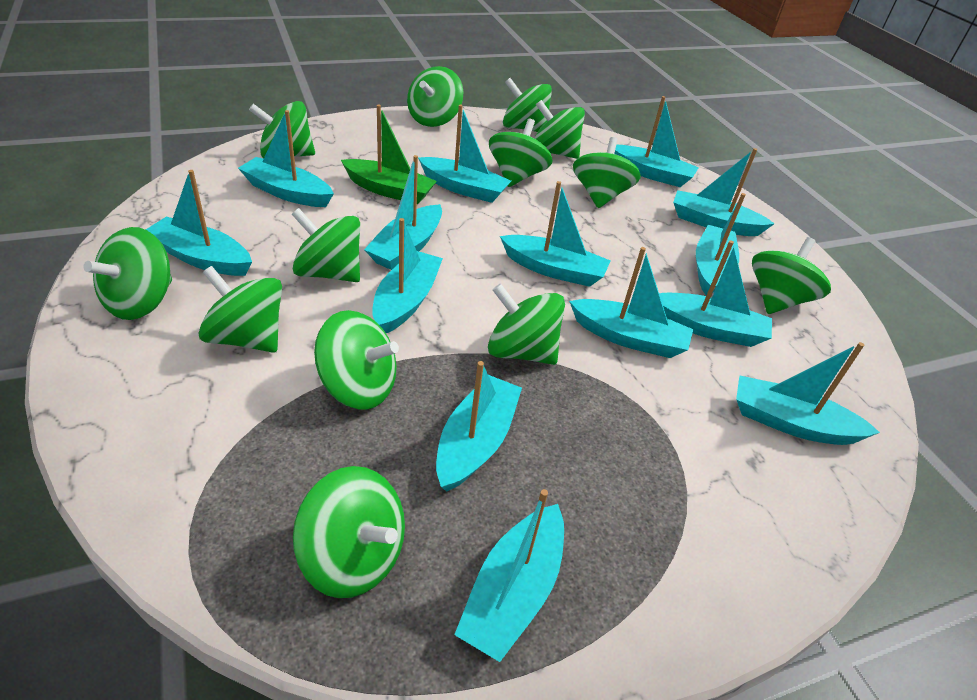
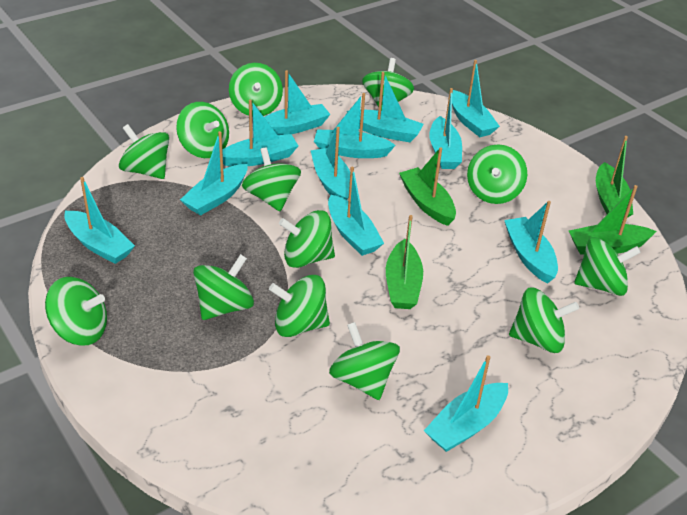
green boat: [341,104,437,204] = 1 -> [386,215,423,309] [399,147,456,226] [569,185,656,255] [596,136,633,218] = 4
turquoise boat: [146,170,252,276] [238,110,334,207] [364,155,442,270] [372,218,443,333] [418,105,511,203] [436,361,522,492] [454,489,564,662] [500,181,610,287] [569,247,693,358] [614,96,699,187] [659,240,772,347] [673,148,775,236] [696,193,746,295] [736,342,880,445] = 14 -> [64,177,135,264] [180,131,247,215] [222,99,298,166] [264,70,331,135] [311,127,350,200] [314,93,395,158] [328,167,384,256] [347,72,424,142] [424,355,508,452] [429,88,462,169] [452,60,500,137] [504,201,558,284] = 12

